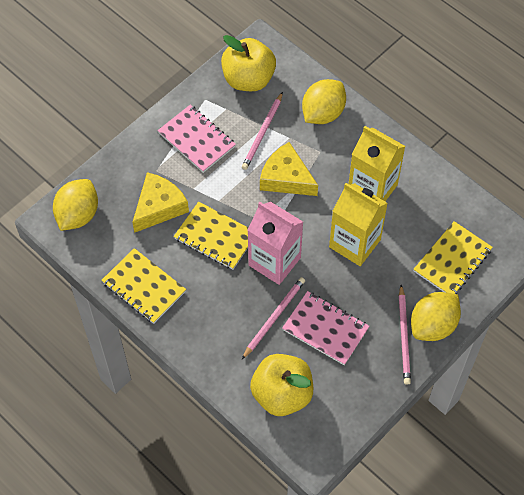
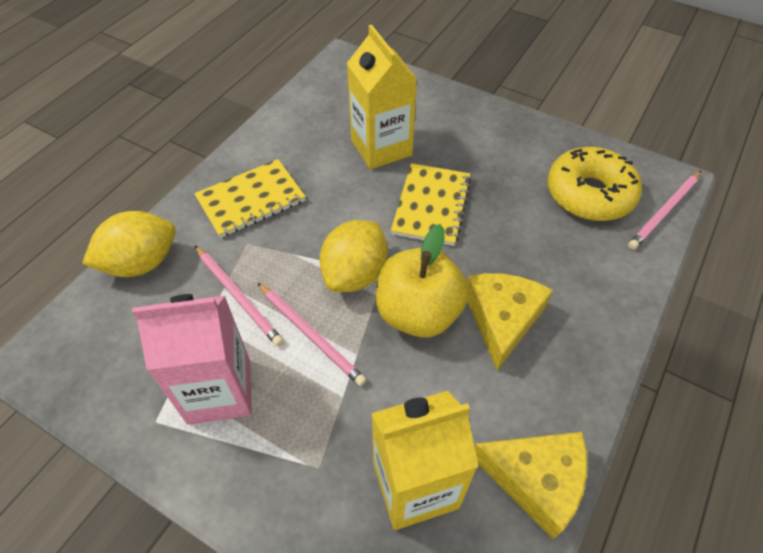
pink notebook: [158,105,236,173] [282,291,369,365] = 2 -> none = 0
yellow apple: [221,35,276,91] [250,354,313,416] = 2 -> [376,224,469,338] = 1
yellow donut: none = 0 -> [547,147,642,221] = 1
yellow lemon: [53,179,98,231] [302,79,346,124] [411,292,461,341] = 3 -> [82,211,175,277] [319,220,388,292] = 2
yellow notebook: [101,248,186,324] [174,202,248,270] [413,221,493,294] = 3 -> [194,159,306,238] [391,163,471,246] = 2

